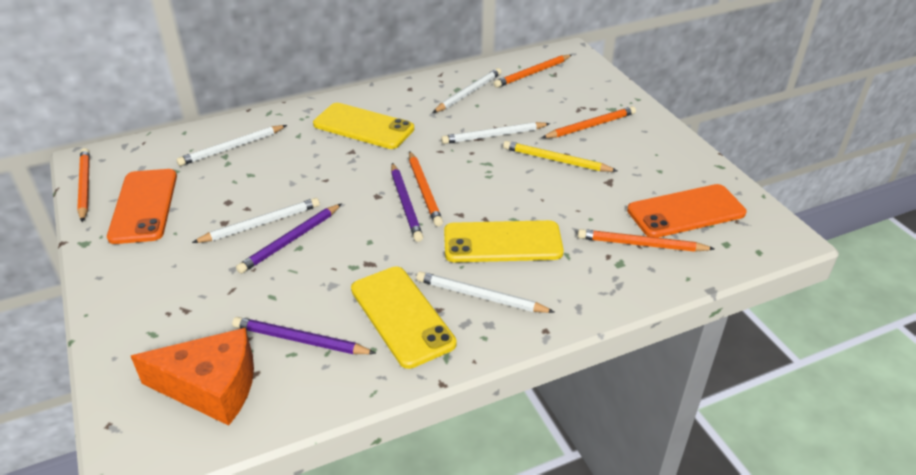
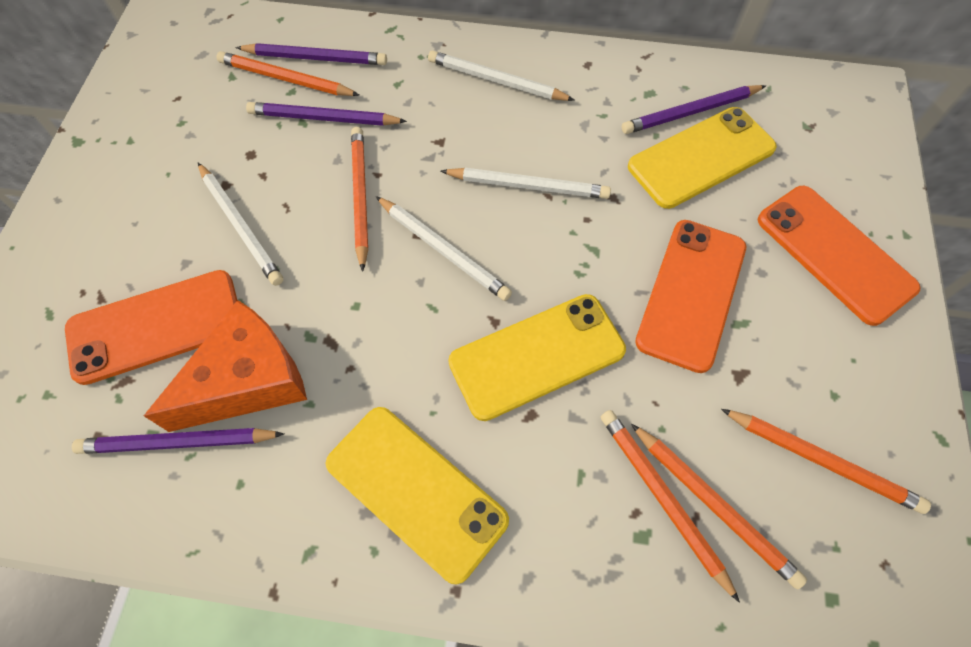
orange phone: [107,169,177,244] [627,184,746,238] = 2 -> [65,270,237,385] [635,220,746,373] [758,186,920,326] = 3
purple pencil: [232,317,376,354] [236,203,342,274] [391,163,423,242] = 3 -> [72,428,284,454] [236,43,387,65] [246,102,407,126] [622,85,766,134] = 4
white pencil: [176,125,287,166] [192,198,320,243] [416,271,554,313] [433,68,501,113] [441,122,550,144] = 5 -> [198,163,283,286] [375,196,512,301] [428,50,575,101] [441,168,611,199] = 4
yellow pencil: [503,141,617,172] = 1 -> none = 0

